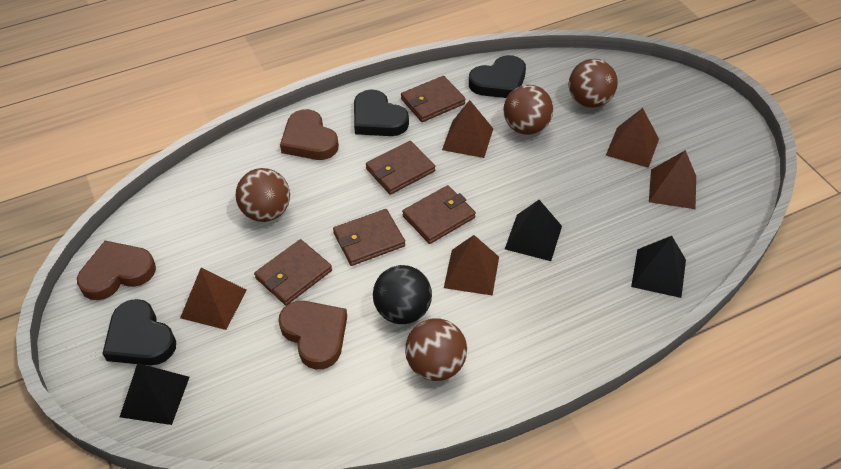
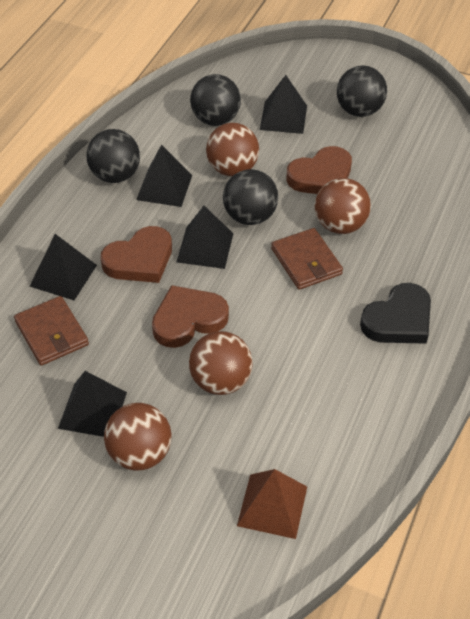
black ball: [373,265,432,324] = 1 -> [86,129,140,183] [190,74,241,126] [223,169,278,225] [337,65,387,117] = 4
black heart: [102,299,176,365] [354,89,409,136] [469,55,526,98] = 3 -> [360,283,431,344] = 1
black pyramid: [120,363,190,425] [505,200,562,261] [631,236,686,298] = 3 -> [29,234,97,300] [58,371,127,437] [136,145,192,207] [177,206,234,269] [260,75,307,134] = 5
brown pyramid: [180,268,247,330] [442,100,493,158] [444,235,499,296] [606,108,659,168] [649,150,696,209] = 5 -> [237,469,307,539] = 1
brown wallet: [254,239,332,305] [333,209,405,266] [366,141,435,195] [401,76,465,122] [402,185,476,244] = 5 -> [14,296,89,366] [271,228,343,290] = 2

